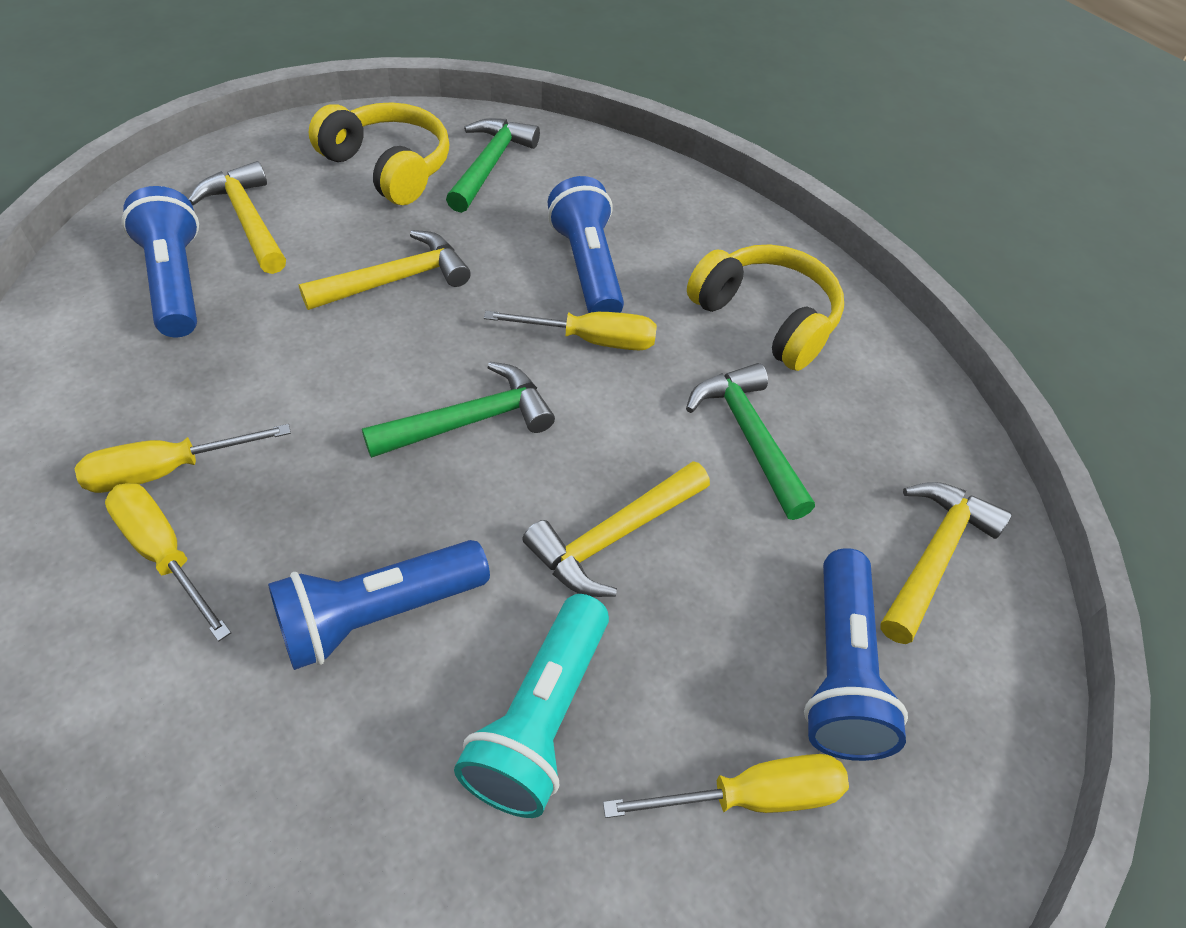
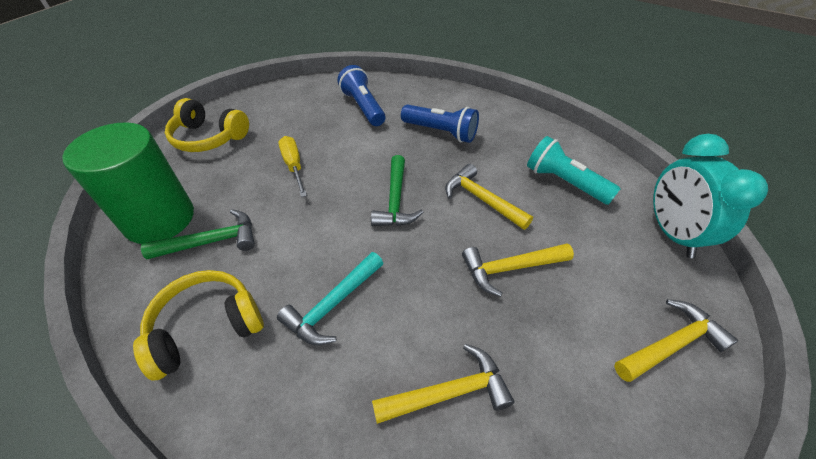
blue flashlight: [122,186,199,337] [268,540,490,670] [548,176,624,313] [804,548,908,761] = 4 -> [337,65,386,126] [401,104,479,143] = 2
green cylinder: none = 0 -> [62,122,194,244] = 1
green hammer: [362,362,555,458] [446,118,540,213] [686,363,815,520] = 3 -> [141,209,255,259] [371,155,424,226] = 2
turquoise clock: none = 0 -> [653,134,768,258] = 1
turquoise hammer: none = 0 -> [277,252,383,345] = 1
yellow screwdriver: [75,424,291,493] [105,483,231,642] [484,311,657,350] [603,754,849,818] = 4 -> [278,136,307,197] = 1

